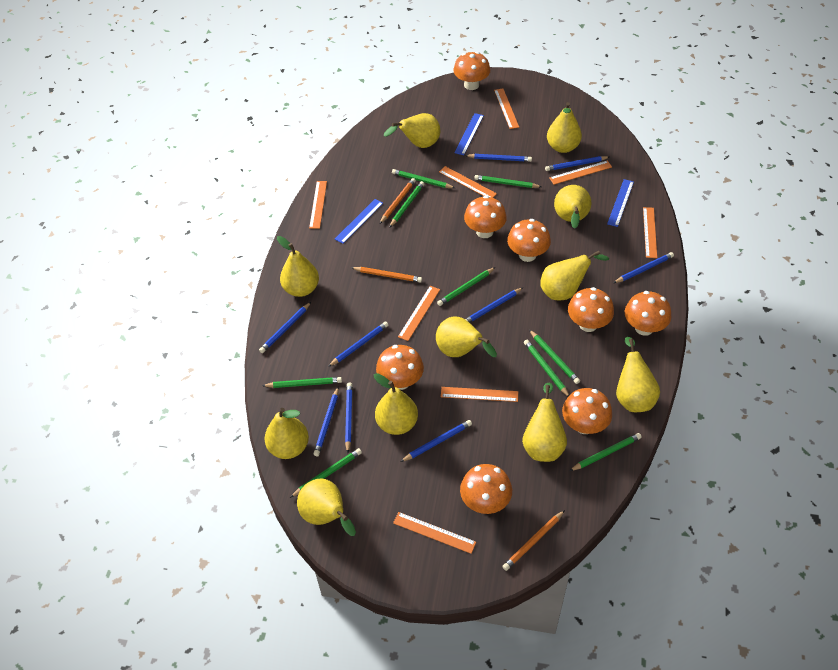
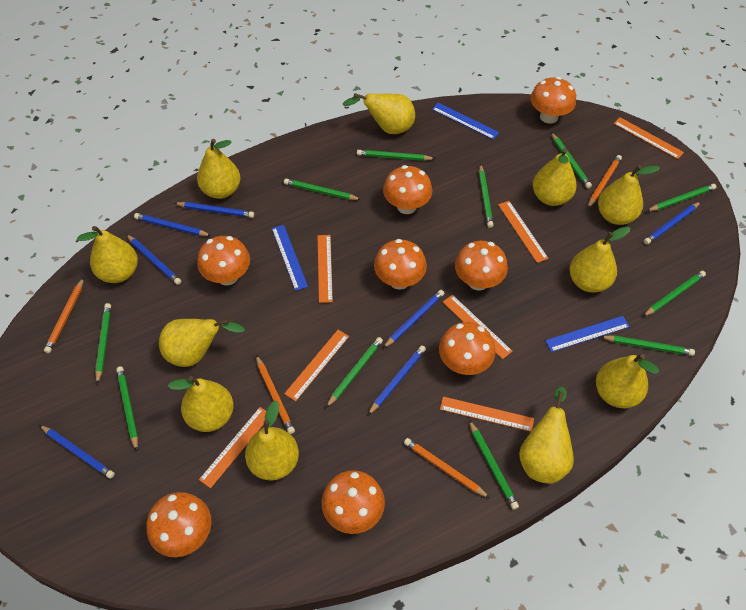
blue pencil: [259,302,311,353] [313,387,339,456] [328,322,388,367] [345,382,353,453] [400,420,472,462] [465,154,532,162] [465,288,523,323] [545,156,609,171] [614,252,674,283] = 9 -> [39,425,115,479] [126,234,181,285] [134,213,212,236] [174,202,254,218] [368,345,426,415] [383,290,444,348] [644,202,701,244] = 7
green pencil: [262,377,342,388] [290,448,362,498] [389,181,424,228] [392,169,455,188] [437,267,495,306] [474,175,542,188] [524,340,569,397] [529,330,580,384] [569,433,642,471] = 9 -> [95,303,111,384] [116,366,138,451] [284,179,361,200] [326,337,383,408] [357,150,435,161] [469,420,519,510] [479,164,493,228] [551,132,592,189] [600,335,695,356] [643,271,706,317] [647,184,716,211] = 11
orange pencil: [351,267,422,282] [380,178,416,224] [502,510,565,571] = 3 -> [44,277,84,353] [256,355,295,434] [404,438,490,498] [587,155,622,209] = 4
orange ruler: [309,181,327,229] [393,512,476,554] [398,286,440,341] [439,166,497,198] [441,387,518,402] [494,88,519,129] [549,160,612,185] [643,207,657,258] = 8 -> [199,407,266,488] [284,330,349,401] [318,235,333,303] [440,396,534,432] [443,295,513,359] [498,201,549,263] [614,117,684,159] = 7

